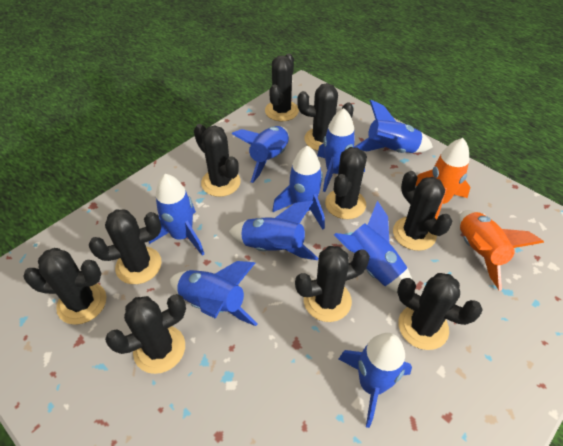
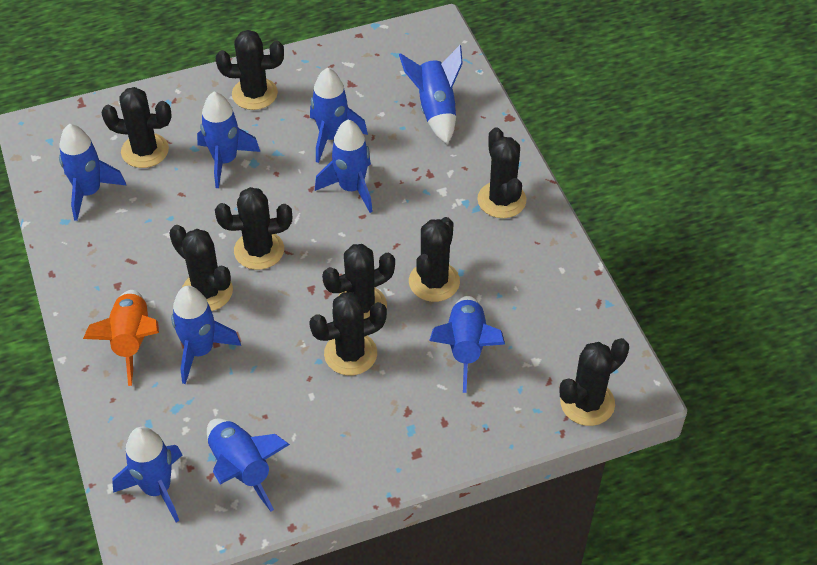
black cactus: [23,248,106,325] [89,210,162,284] [105,294,186,374] [194,124,241,197] [265,53,299,121] [295,246,370,322] [297,83,354,151] [325,147,367,219] [393,171,452,251] [397,273,483,350] = 10 -> [101,87,172,168] [169,225,233,311] [215,187,292,270] [216,30,284,110] [309,292,387,375] [322,244,395,319] [409,217,460,302] [477,127,526,218] [560,338,629,426] = 9
orange rocket: [416,138,470,219] [459,210,544,291] = 2 -> [83,290,159,386] = 1

